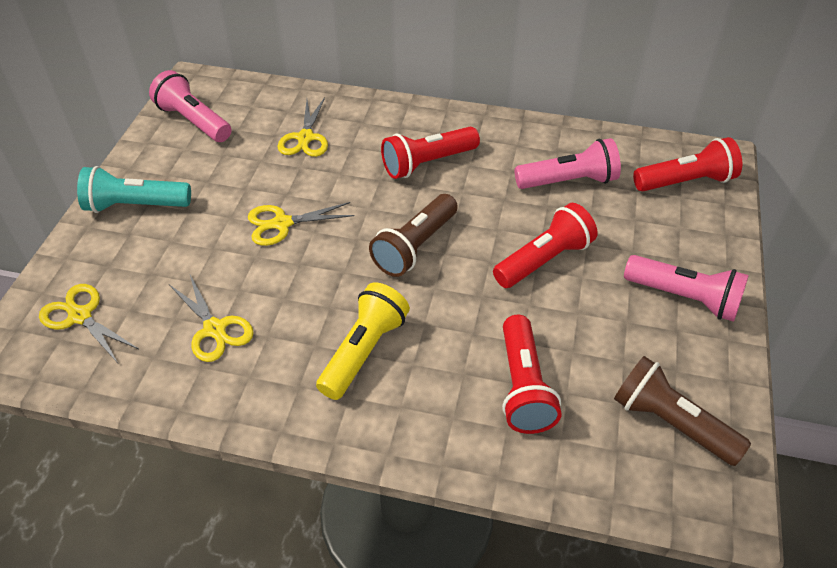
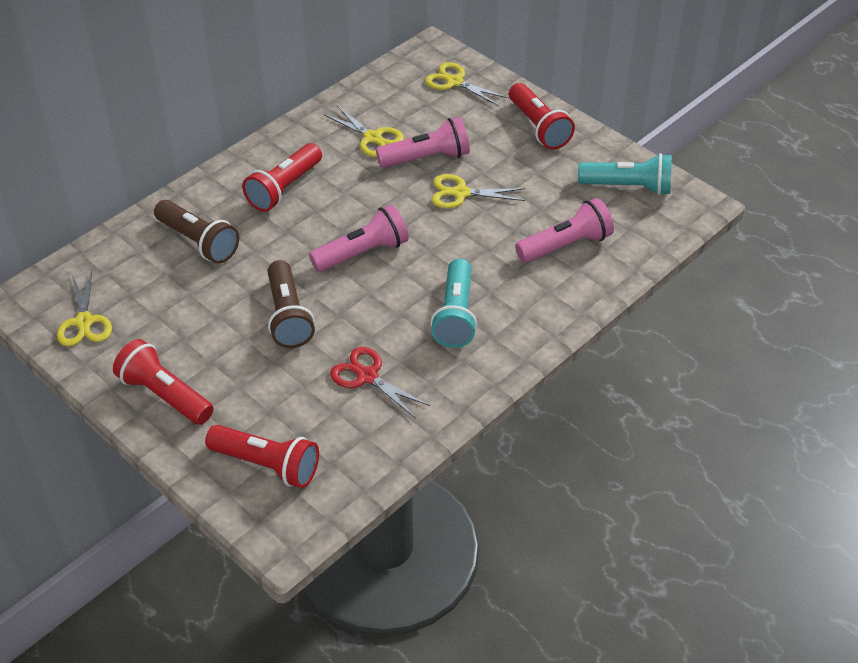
red scissors: none = 0 -> [330,347,430,418] = 1
turquoise flashlight: [77,166,191,213] = 1 -> [431,259,477,348] [578,153,672,195] = 2
yellow flashlight: [316,282,410,400] = 1 -> none = 0

